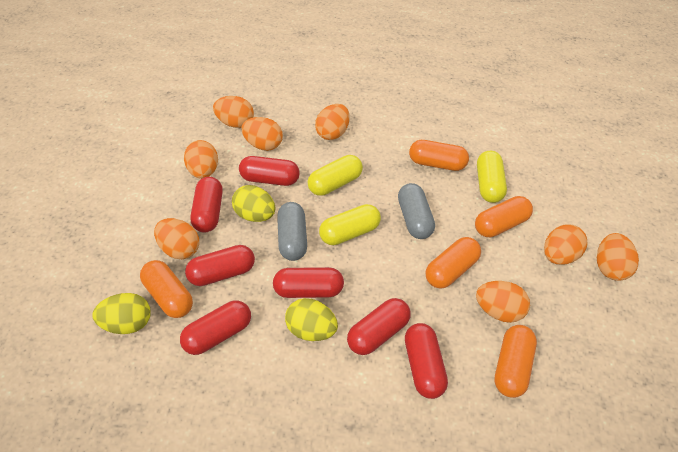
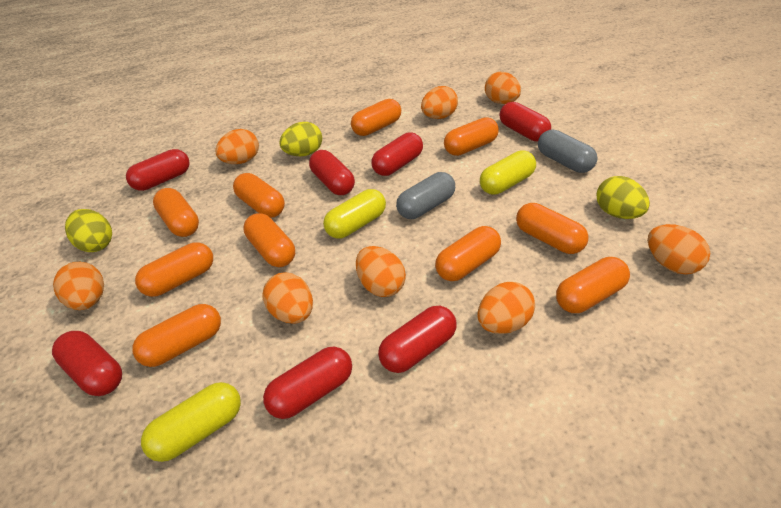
orange capsule: [140,260,193,318] [409,140,469,171] [426,237,481,289] [475,196,533,238] [494,325,537,398] = 5 -> [132,304,221,367] [135,242,213,297] [153,188,199,237] [233,173,285,218] [243,213,295,267] [351,99,401,136] [435,226,501,281] [444,117,499,156] [516,203,588,254] [556,257,630,313] = 10

